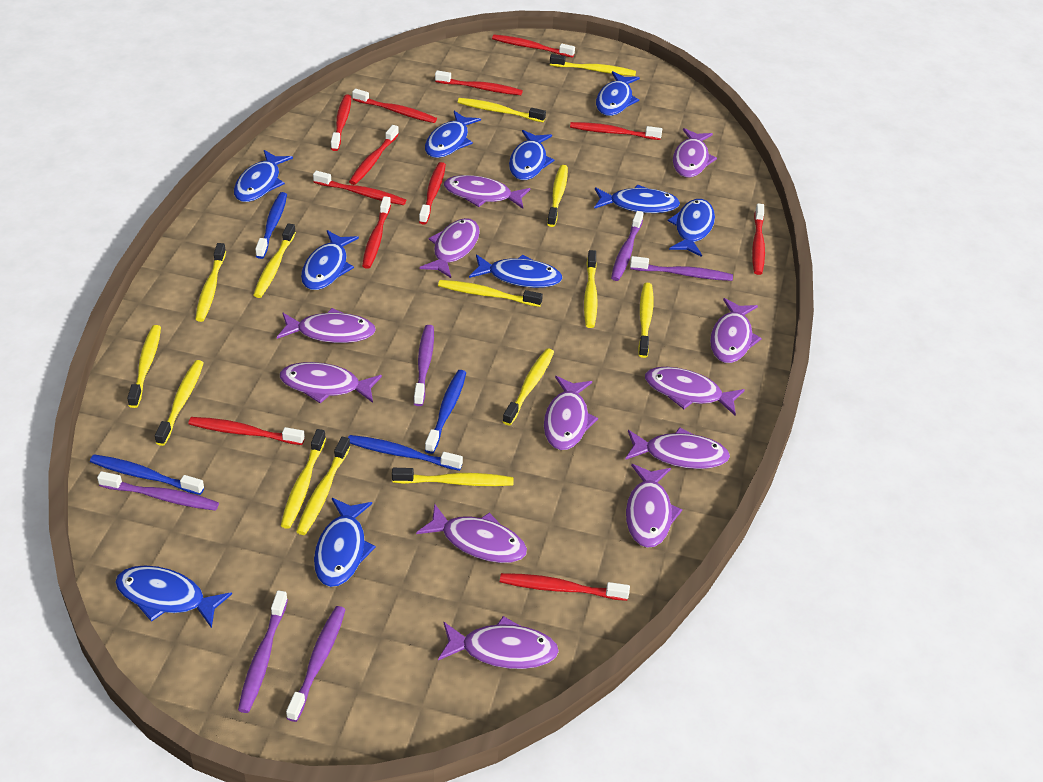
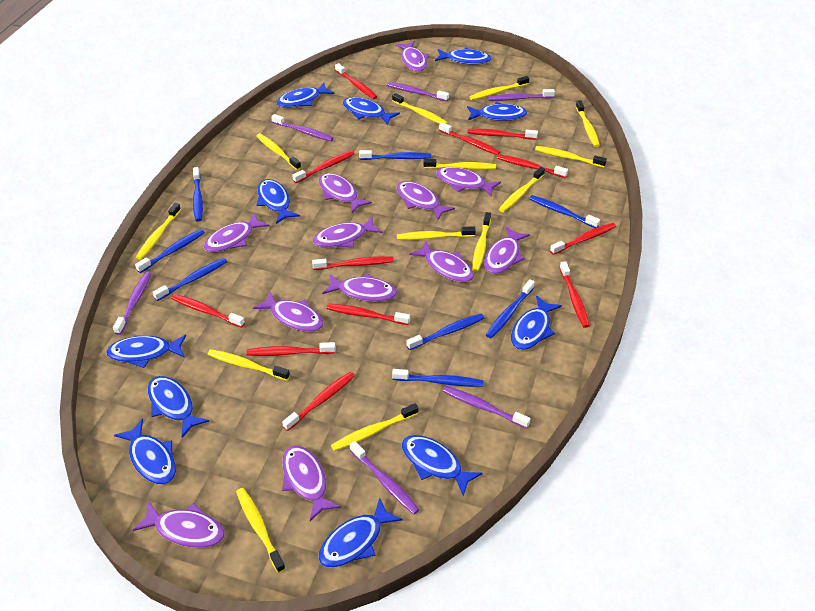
blue fish: [115,565,232,628] [234,150,293,202] [301,230,359,290] [314,498,376,587] [425,111,481,158] [469,254,563,288] [509,130,554,180] [594,184,680,213] [596,71,640,116] [668,199,715,257] = 10 -> [106,335,186,368] [114,419,176,485] [148,376,209,438] [257,179,300,224] [276,83,335,108] [318,498,402,568] [343,97,400,125] [402,435,483,496] [435,48,492,64] [467,102,527,121] [511,295,562,350] = 11
blue toothbrush: [90,455,204,495] [255,192,287,259] [348,435,463,471] [425,370,466,454] = 4 -> [135,229,205,273] [153,258,227,301] [193,167,203,221] [359,150,431,160] [392,369,483,387] [406,314,484,350] [486,279,535,338] [529,195,600,228] = 8
yellow toothbrush: [127,325,161,408] [155,360,204,446] [195,243,226,322] [253,223,296,298] [281,429,326,529] [296,437,350,535] [392,468,514,486] [438,280,543,307] [458,98,546,122] [503,348,554,425] [547,165,568,227] [550,54,636,76] [584,250,598,328] [638,283,653,358] = 14 -> [136,203,181,260] [207,349,290,381] [236,488,286,573] [256,133,301,170] [331,403,418,451] [392,93,448,124] [397,226,476,240] [424,159,496,169] [469,76,529,100] [472,212,491,272] [499,167,545,212] [535,146,607,167] [576,100,600,147] = 13

